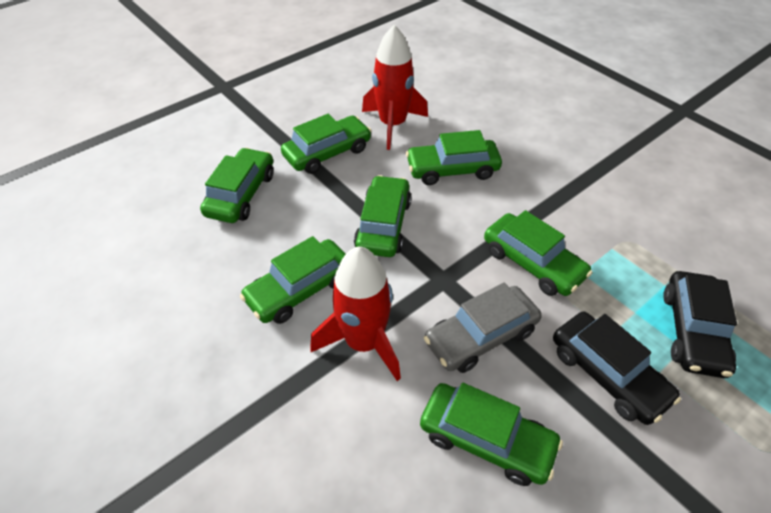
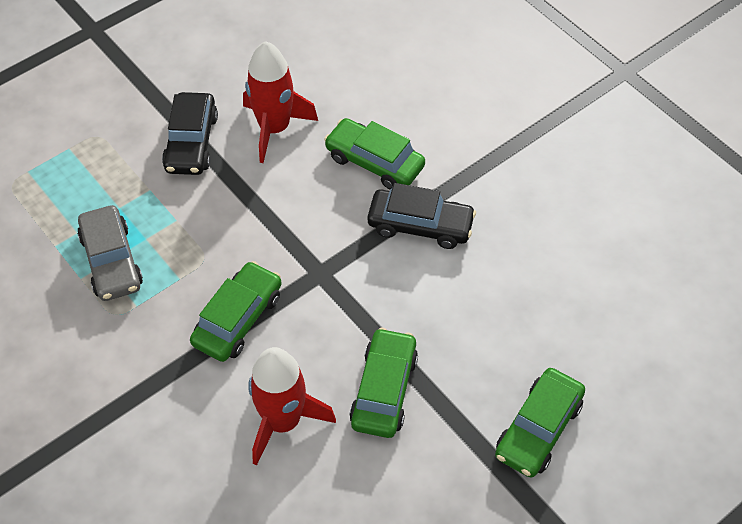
green car: [200,148,274,223] [240,236,346,324] [281,114,371,174] [354,175,412,257] [406,130,502,185] [420,383,563,486] [484,210,593,296] = 7 -> [190,261,282,362] [324,118,425,190] [349,328,418,438] [495,368,585,478] = 4

